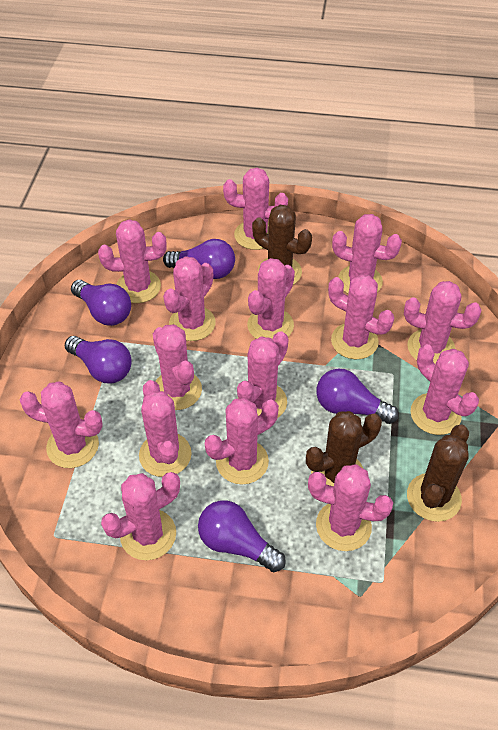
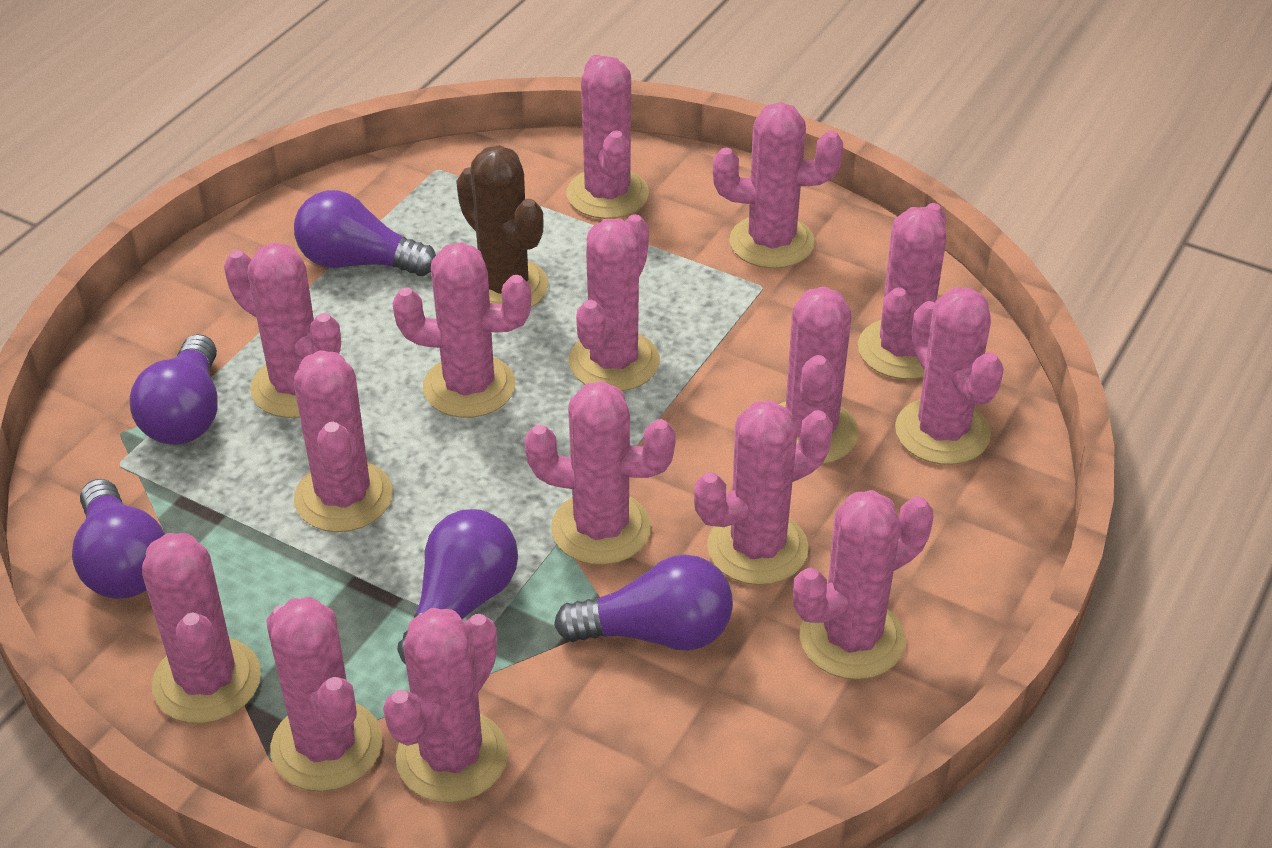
brown cactus: [252,205,312,285] [306,411,382,486] [407,425,469,522] = 3 -> [456,145,548,307] = 1

